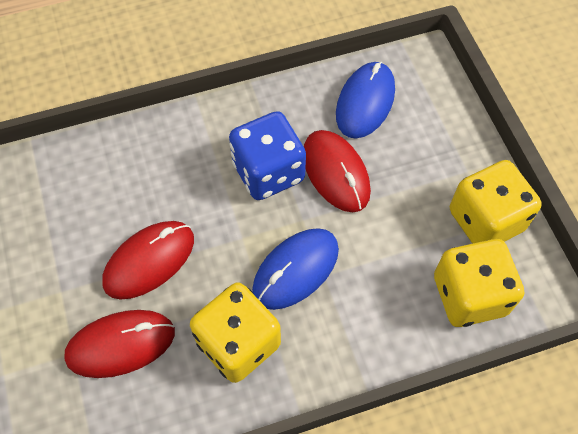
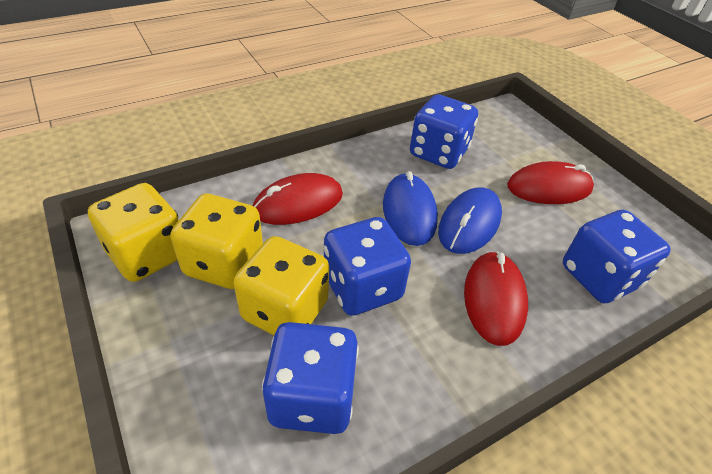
blue dice: [229,111,306,200] = 1 -> [262,322,359,434] [324,217,411,316] [410,94,478,169] [563,210,671,303] = 4

